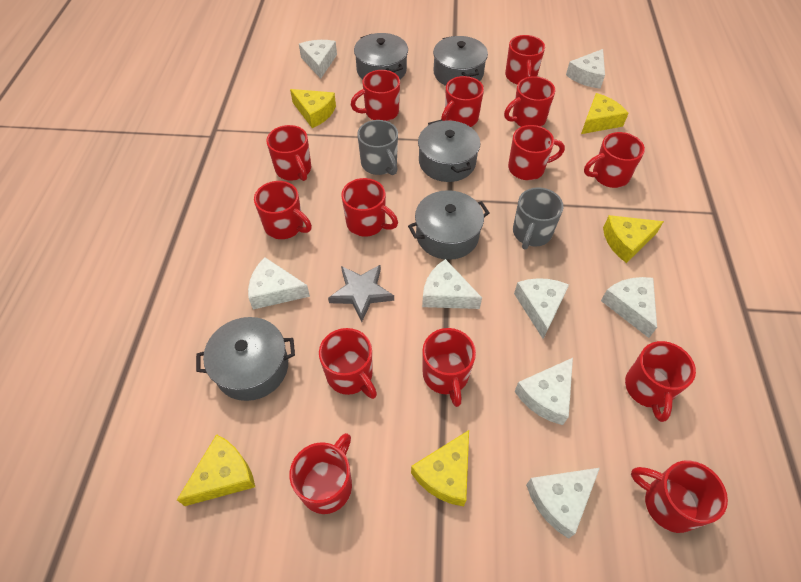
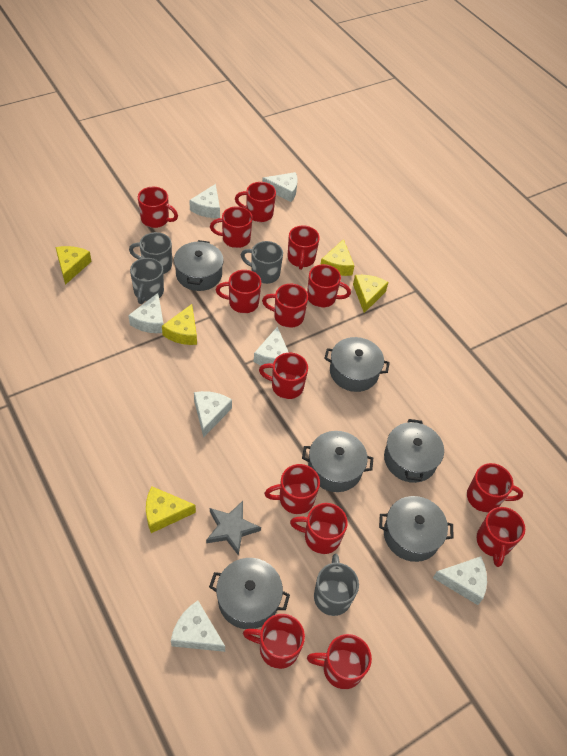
grey mug: [357,120,398,175] [513,187,564,249] = 2 -> [129,232,172,274] [130,258,164,304] [241,241,283,284] [314,554,359,616] = 4
grey pot: [196,317,295,401] [354,33,408,80] [408,190,490,260] [418,119,480,182] [433,36,488,86] = 5 -> [174,240,224,291] [209,558,290,629] [302,431,373,492] [324,337,390,392] [379,496,453,562] [384,419,444,483] = 6
white cheese: [248,257,310,310] [299,40,337,79] [422,259,482,309] [514,278,569,339] [514,358,573,425] [526,468,600,539] [566,49,605,89] [601,277,657,338] = 8 -> [128,293,164,333] [171,601,225,652] [189,184,220,218] [194,391,232,438] [254,326,289,365] [262,172,298,202] [433,556,487,605] = 7

